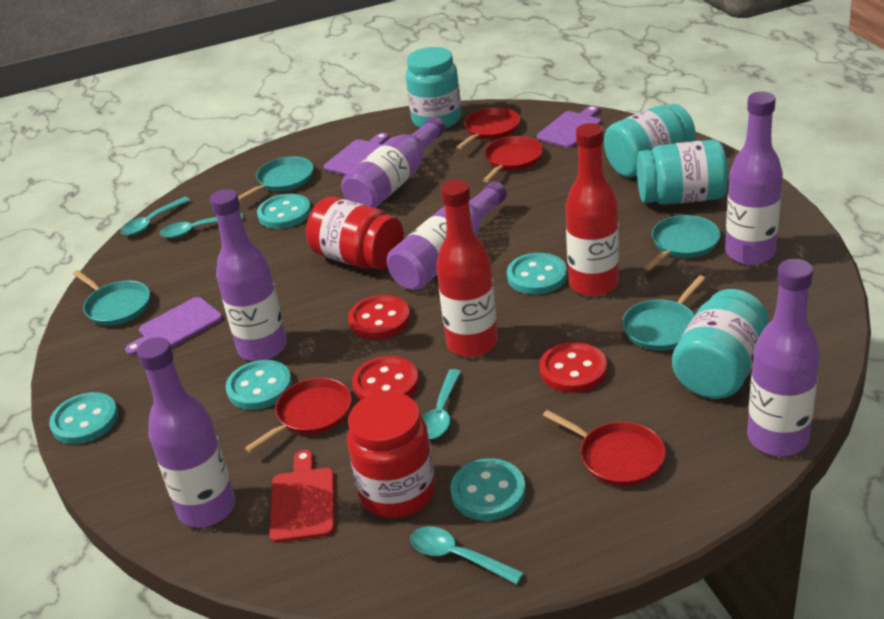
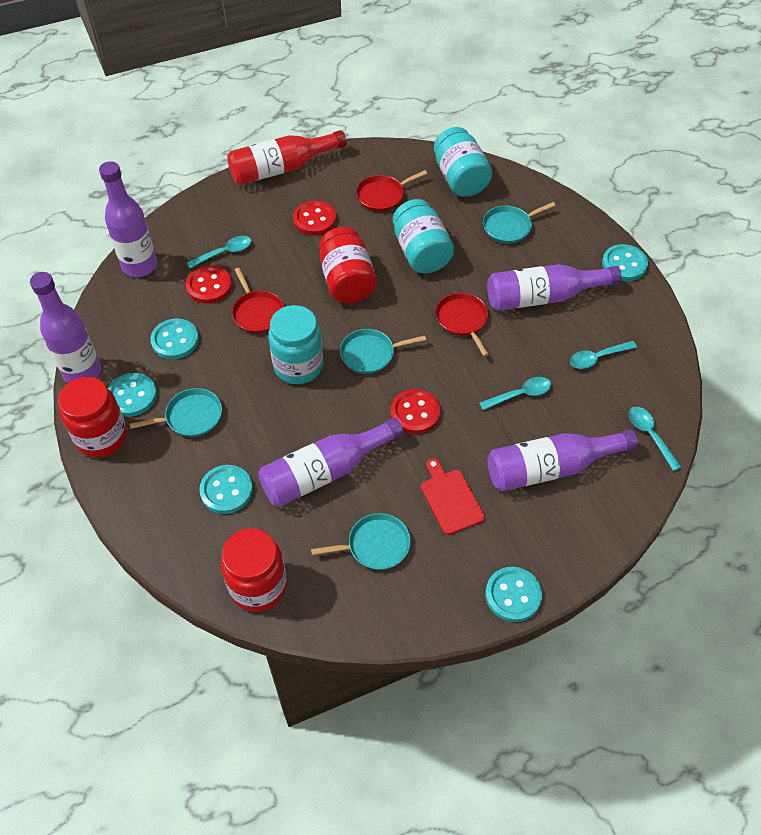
purple bottle: [137,337,235,527] [210,189,287,361] [341,117,445,208] [387,181,507,290] [725,91,783,265] [747,259,820,456] = 6 -> [30,272,101,383] [99,161,157,277] [258,418,403,507] [487,264,622,311] [488,429,638,491] = 5
purple cutting board: [125,297,223,355] [324,133,388,175] [537,106,601,148] = 3 -> none = 0
red bottle: [436,180,498,357] [565,123,619,296] = 2 -> [227,130,346,185] = 1
red jar: [306,197,404,270] [347,392,435,518] = 2 -> [58,377,127,458] [221,528,287,612] [319,227,377,303] = 3
red pan: [245,378,351,452] [457,107,520,149] [483,136,543,182] [543,410,666,486] = 4 -> [232,268,284,333] [356,170,427,211] [435,293,489,356] = 3
turquoise jar: [406,47,461,129] [604,104,696,177] [637,140,728,205] [672,289,768,399] = 4 -> [268,305,323,384] [393,199,454,273] [434,127,492,197] = 3

